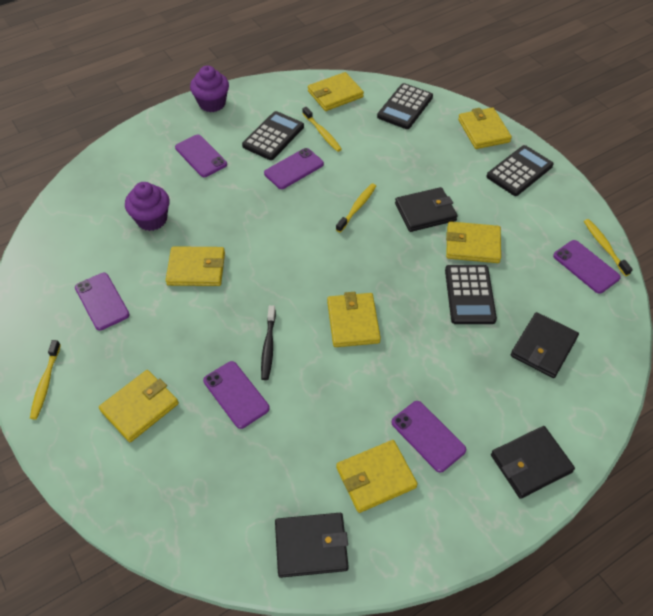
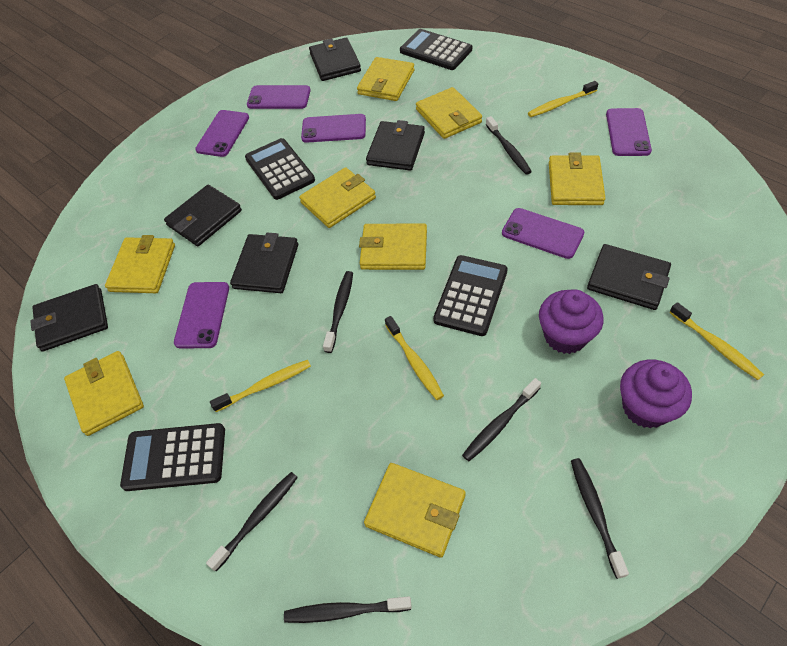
black toothbrush: [261,305,276,380] = 1 -> [206,472,298,571] [284,596,412,623] [323,271,353,353] [462,378,541,461] [486,116,532,175] [571,458,629,579] = 6
black wallet: [275,513,349,578] [395,187,458,232] [491,426,575,499] [511,312,579,378] = 4 -> [30,284,108,352] [164,185,242,246] [230,232,298,293] [309,37,361,81] [366,120,425,171] [587,244,671,310] = 6
yellow wallet: [99,370,179,442] [166,246,225,286] [308,72,364,111] [327,292,381,347] [336,440,418,513] [446,221,501,263] [458,107,512,149] = 7 -> [64,351,144,436] [105,235,175,293] [299,167,376,228] [357,57,415,101] [359,223,427,270] [364,463,466,558] [416,87,482,139] [549,153,606,205] = 8

